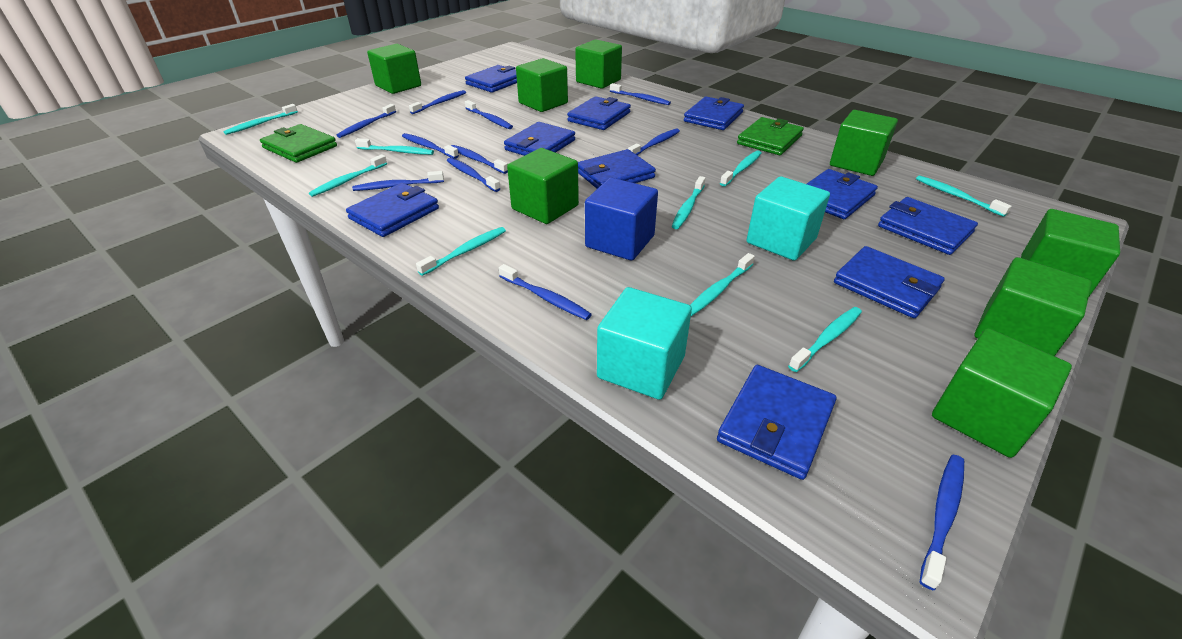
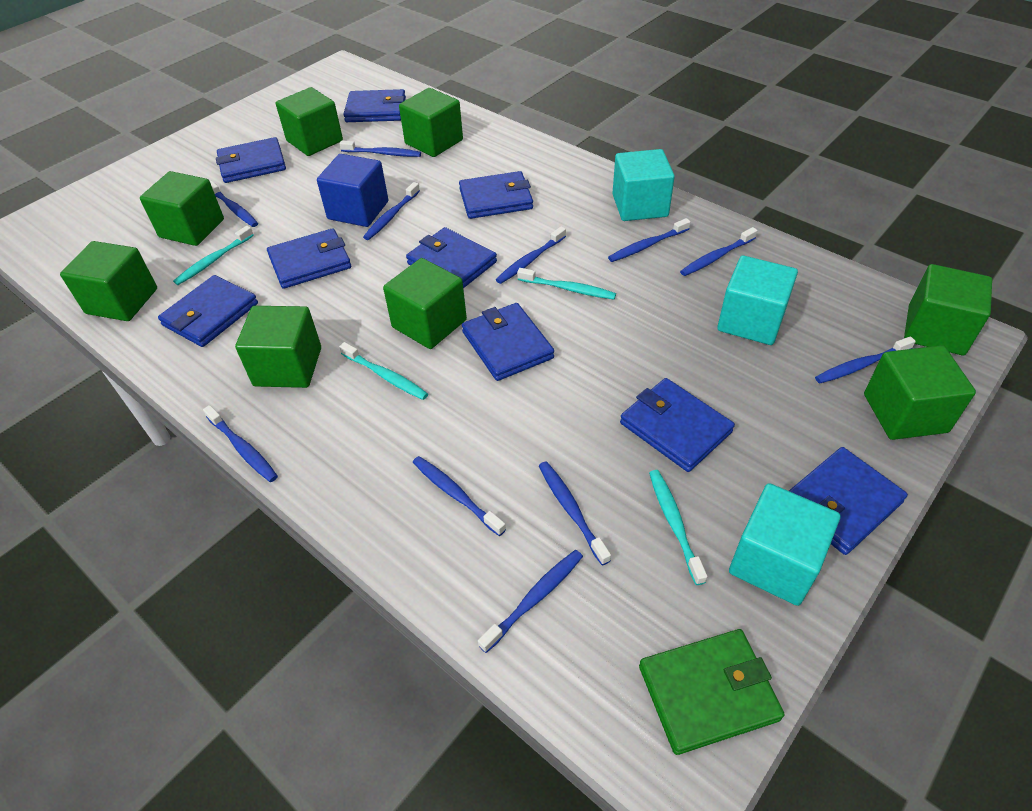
blue wallet: [346,183,439,237] [465,65,517,93] [504,122,575,156] [567,96,631,130] [578,149,656,189] [684,97,744,130] [717,365,836,480] [807,169,878,219] [834,246,945,318] [878,197,978,255] = 10 -> [158,275,258,347] [216,137,286,183] [267,228,351,289] [343,89,406,122] [406,227,497,288] [459,171,533,219] [462,303,554,381] [620,378,735,472] [789,447,908,555] = 9
green wallet: [260,124,337,163] [737,117,804,155] = 2 -> [639,629,785,755] = 1
turquoise cube: [597,287,692,400] [746,176,830,261] = 2 -> [612,149,675,221] [717,256,798,345] [729,483,840,606] = 3
turquoise toothbrush: [223,104,298,135] [309,154,387,197] [355,138,434,155] [416,227,506,276] [672,176,705,229] [690,253,755,316] [720,151,762,187] [788,307,862,372] [916,175,1011,217] = 9 -> [173,226,254,285] [339,342,428,400] [517,268,616,299] [649,470,708,585] = 4

